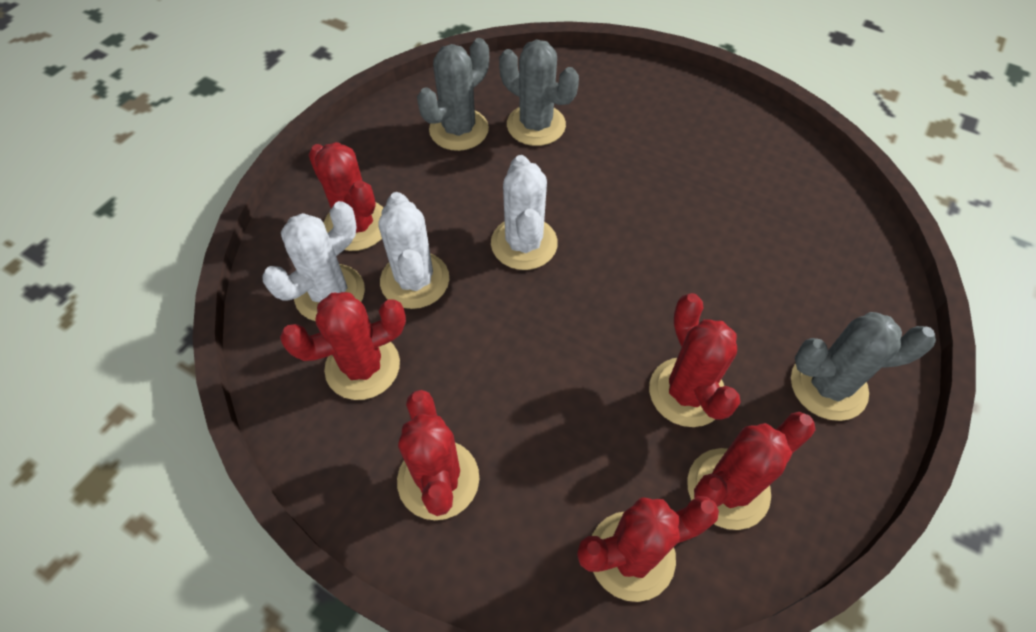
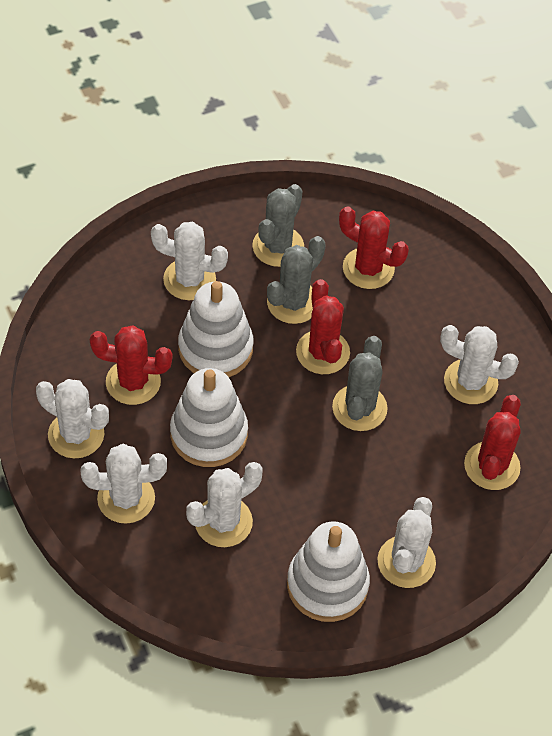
red cactus: [280,292,406,400] [309,142,384,251] [397,390,479,520] [577,496,719,602] [649,293,741,427] [687,412,816,530] = 6 -> [90,325,172,405] [296,279,350,374] [339,206,409,289] [464,395,521,490] = 4
white cactus: [263,201,365,321] [379,192,449,309] [491,155,558,270] = 3 -> [36,379,109,459] [81,444,167,524] [151,222,228,300] [186,462,263,547] [377,497,436,588] [440,325,519,404] = 6
white stacking toy: none = 0 -> [170,368,248,467] [178,281,254,377] [287,522,370,622] = 3

